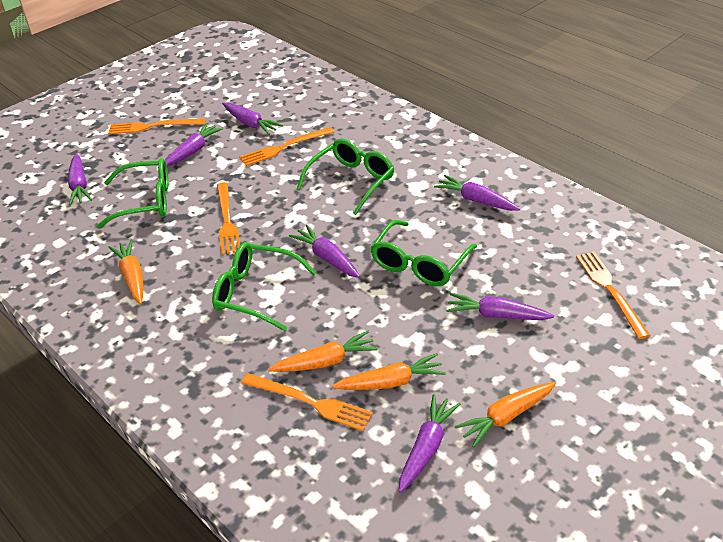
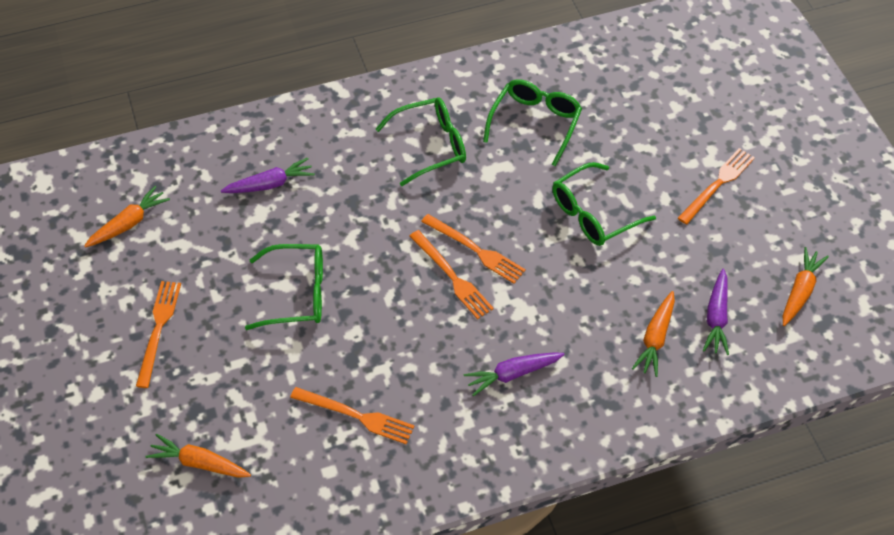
purple carrot: [68,154,92,205] [165,123,223,166] [222,102,283,135] [289,225,360,278] [399,394,461,493] [434,175,520,211] [446,293,554,320] = 7 -> [221,157,315,193] [464,352,565,396] [703,269,729,355] = 3

